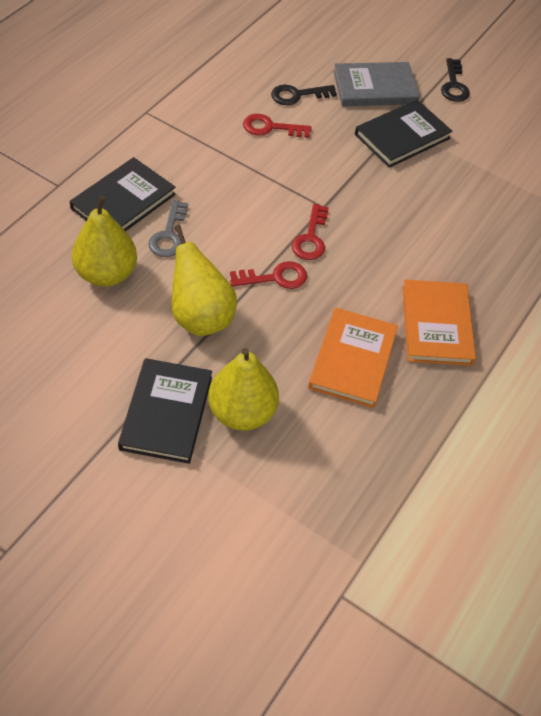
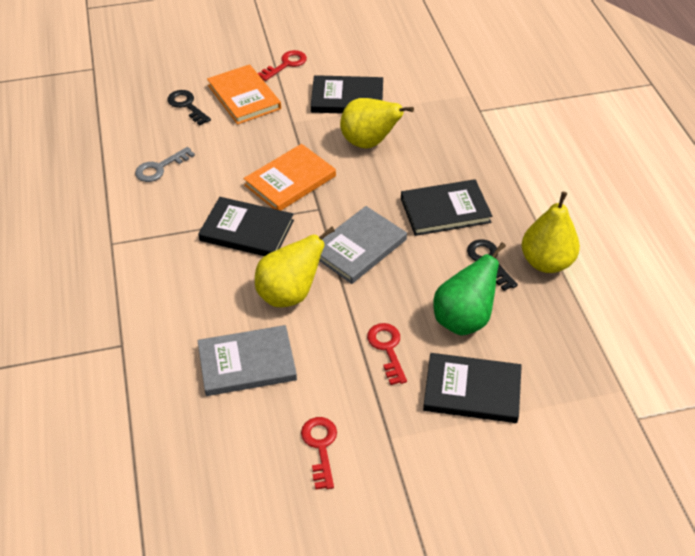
black book: [69,157,176,231] [118,358,212,464] [355,100,453,168] = 3 -> [198,197,294,256] [311,75,383,113] [401,179,492,236] [423,353,522,423] = 4
green pear: none = 0 -> [433,242,506,336] = 1
grey book: [333,62,420,106] = 1 -> [198,325,297,396] [319,206,407,284] = 2

